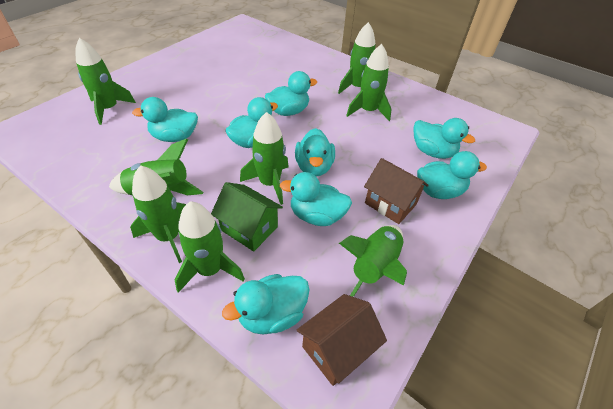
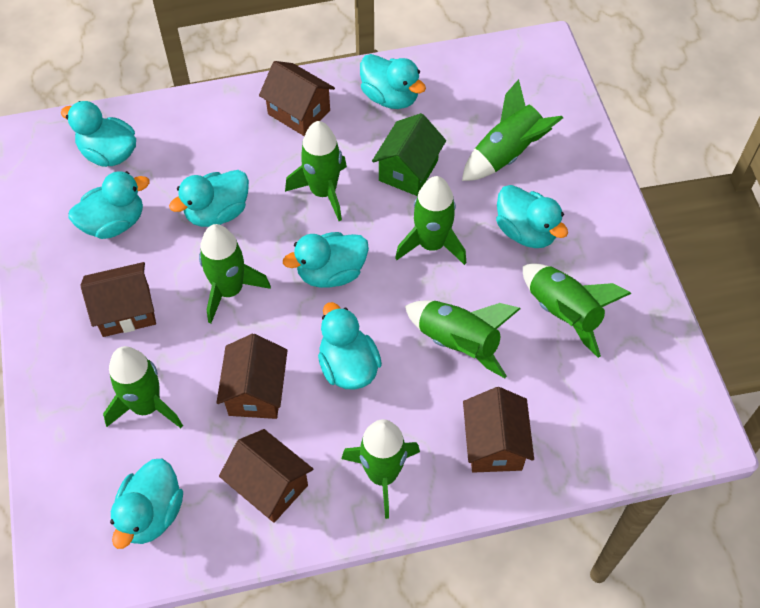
brown house: [297,294,387,386] [364,158,429,224] = 2 -> [80,262,156,337] [216,334,288,419] [219,429,313,523] [259,61,335,136] [463,387,534,473] = 5

